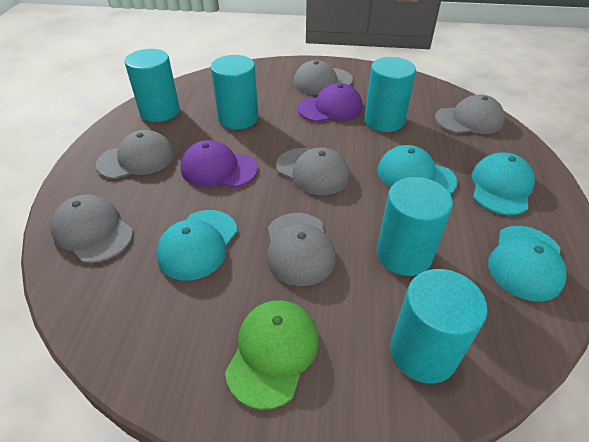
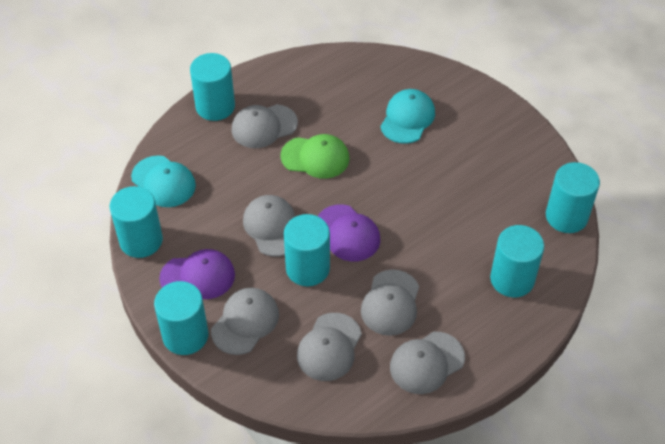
turquoise cap: [156,210,238,281] [377,145,458,194] [472,153,535,215] [488,226,567,302] = 4 -> [131,156,196,207] [380,89,435,144] = 2
turquoise cylinder: [125,49,180,122] [211,55,258,130] [364,57,416,132] [377,177,453,276] [390,269,488,383] = 5 -> [110,186,163,258] [154,281,209,355] [190,53,235,121] [284,214,330,286] [490,225,544,297] [546,162,600,233] = 6

